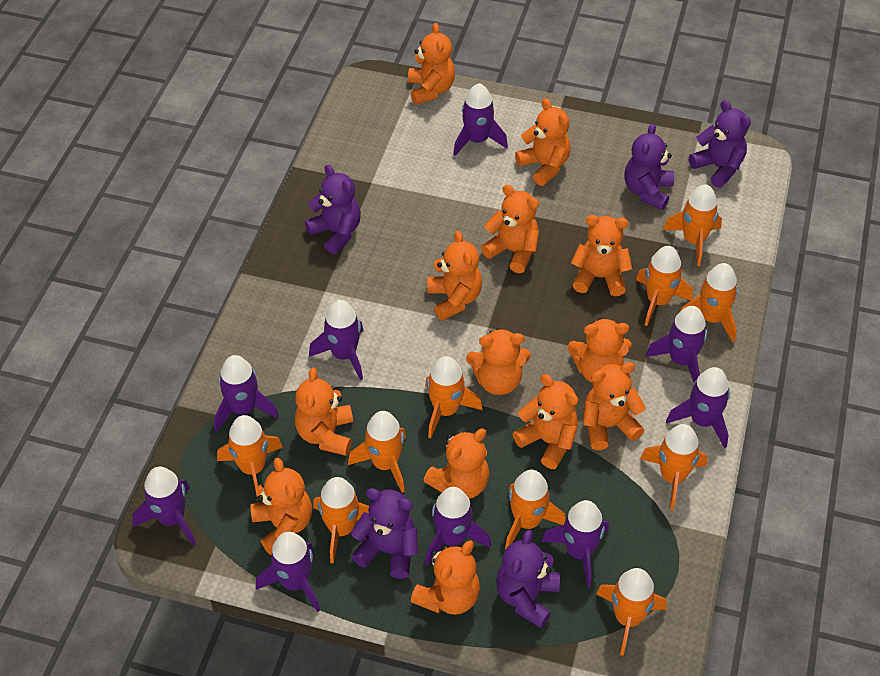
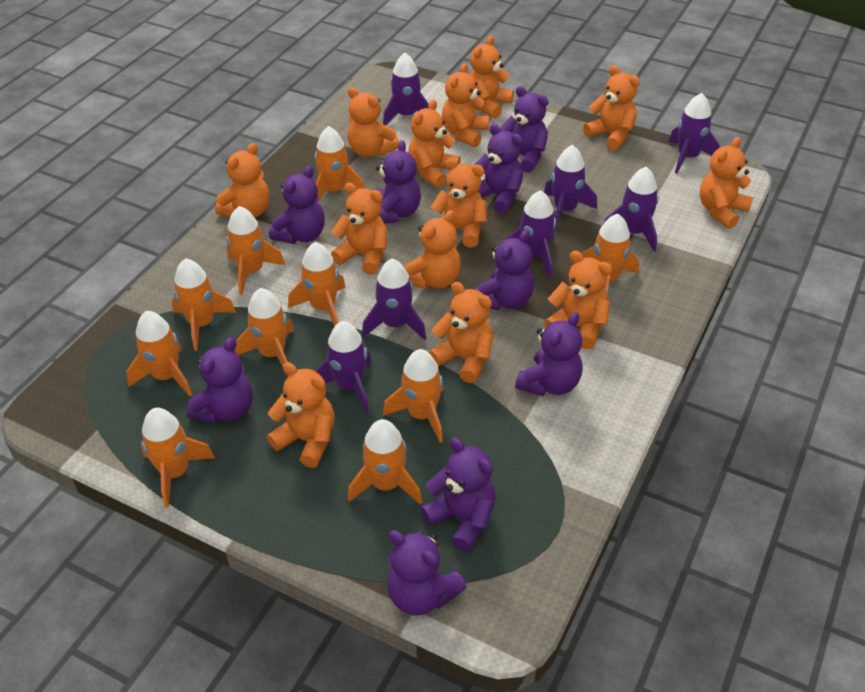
purple rocket: [132,467,196,546] [214,355,279,432] [256,532,320,612] [309,300,364,380] [425,487,491,566] [453,83,508,156] [542,500,609,587] [646,306,707,382] [666,367,730,448] = 9 -> [315,321,372,413] [362,259,426,340] [383,53,429,125] [505,190,556,278] [544,145,597,230] [604,167,659,252] [669,93,720,174] = 7
purple teddy bear: [305,165,361,254] [351,488,418,579] [496,530,560,628] [624,123,674,210] [689,100,751,188] = 5 -> [187,337,253,424] [269,166,325,244] [376,140,421,224] [387,530,467,616] [421,438,496,551] [475,124,523,214] [475,230,534,310] [500,86,549,173] [515,312,583,396] = 9

